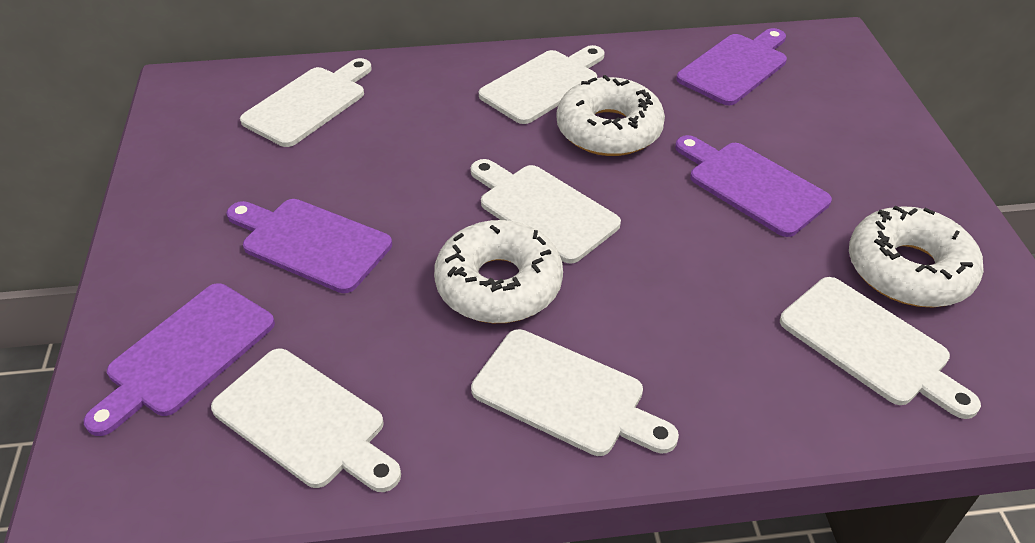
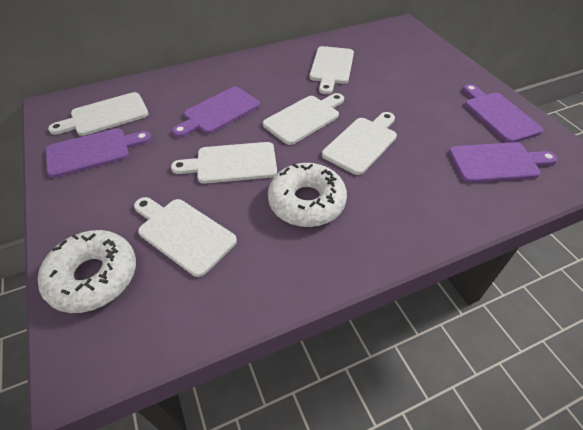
white donut: [434,220,563,323] [557,75,665,156] [849,205,984,308] = 3 -> [38,230,136,313] [268,163,347,227] = 2

